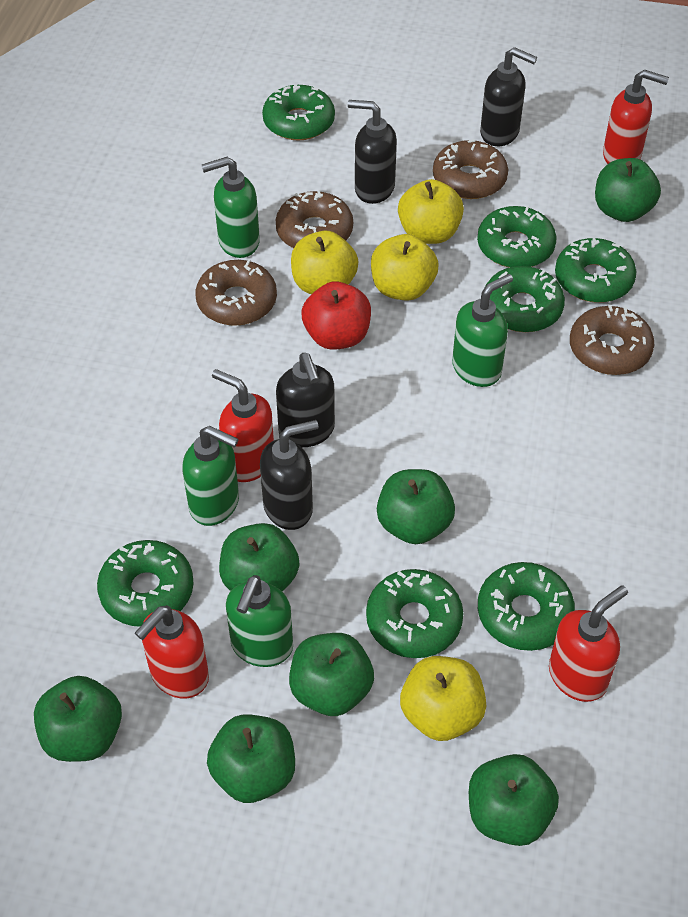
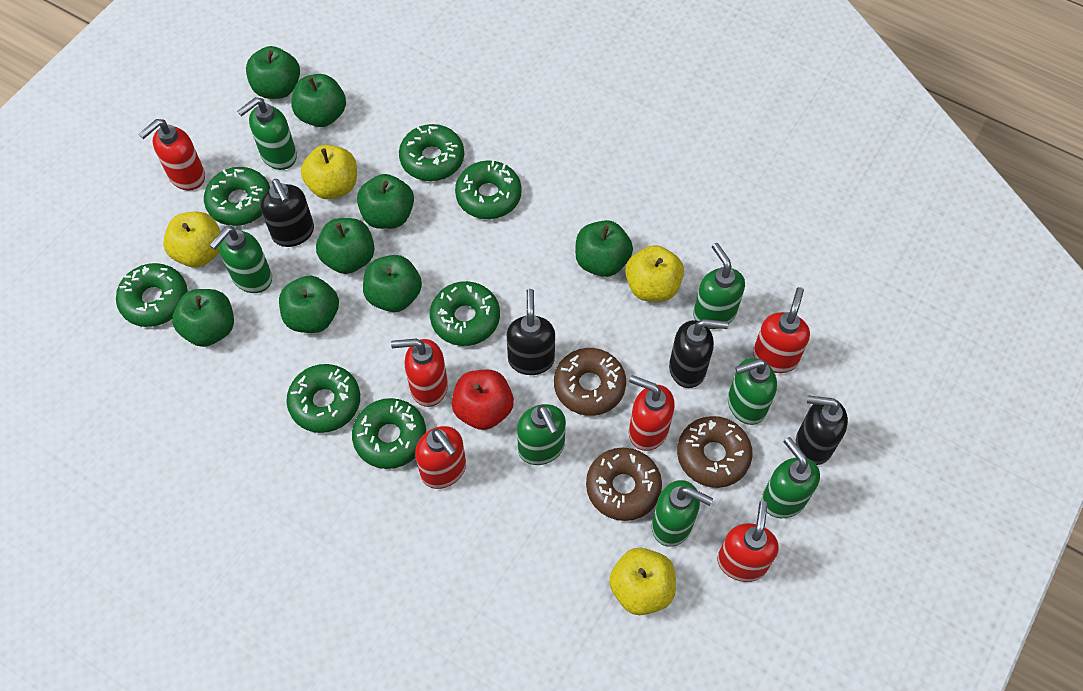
brown donut: [195,259,277,326] [276,191,353,248] [433,139,508,199] [570,305,654,375] = 4 -> [554,348,626,416] [586,448,662,521] [677,416,752,488] = 3
green apple: [34,676,122,762] [207,714,295,803] [219,523,299,591] [289,633,374,716] [377,469,455,544] [469,754,559,846] [595,158,661,222] = 7 -> [172,289,234,347] [246,46,300,99] [279,276,339,333] [291,74,346,127] [316,218,375,274] [357,174,414,229] [363,255,422,312] [575,220,633,277] = 8
green soap dispenser: [182,426,239,526] [202,157,260,258] [226,575,293,667] [452,274,513,387] = 4 -> [210,226,272,293] [237,97,297,170] [517,404,566,465] [652,480,713,547] [693,243,745,329] [728,358,777,425] [762,437,820,518] = 7
red soap dispenser: [135,605,209,698] [212,369,274,482] [549,585,628,702] [603,70,669,164] = 4 -> [139,119,205,191] [391,339,448,407] [415,426,466,489] [629,375,675,451] [718,501,778,582] [753,287,810,373] = 6

